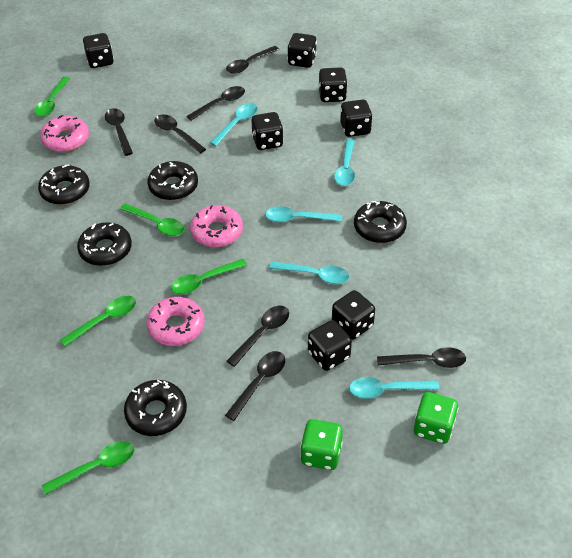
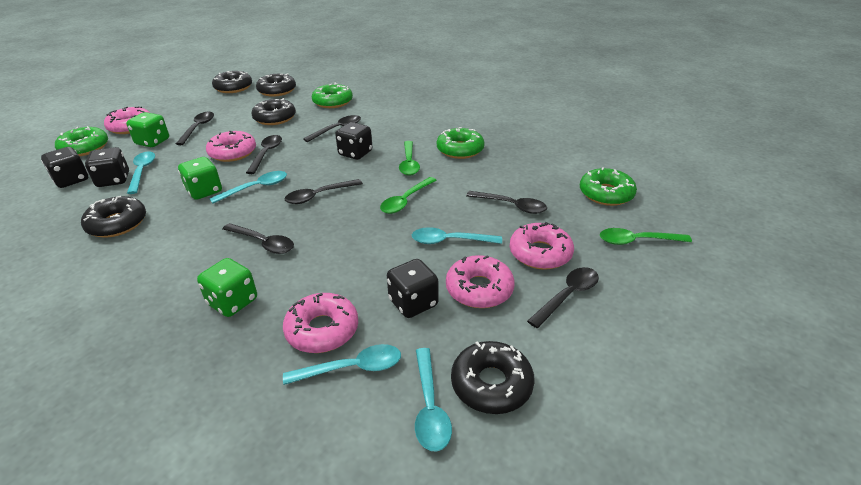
black dice: [83,33,114,68] [251,112,283,150] [288,33,317,68] [308,320,352,371] [318,68,348,102] [332,290,375,340] [340,99,373,137] = 7 -> [41,147,88,188] [85,147,129,187] [335,122,372,160] [387,259,439,318] = 4
green dice: [300,419,343,470] [414,392,458,444] = 2 -> [126,112,169,147] [178,157,222,200] [197,258,257,317] = 3
green donut: none = 0 -> [55,126,108,156] [312,83,353,108] [437,127,485,159] [580,167,637,206] = 4
green spoon: [34,77,70,117] [42,441,135,495] [60,296,136,347] [120,203,184,236] [171,259,247,294] = 5 -> [380,177,437,214] [399,141,420,176] [600,228,692,245] = 3
pink donut: [40,115,89,152] [146,297,205,346] [190,205,243,247] = 3 -> [104,107,150,134] [206,131,256,162] [283,293,358,353] [446,255,515,308] [510,222,574,270] = 5

